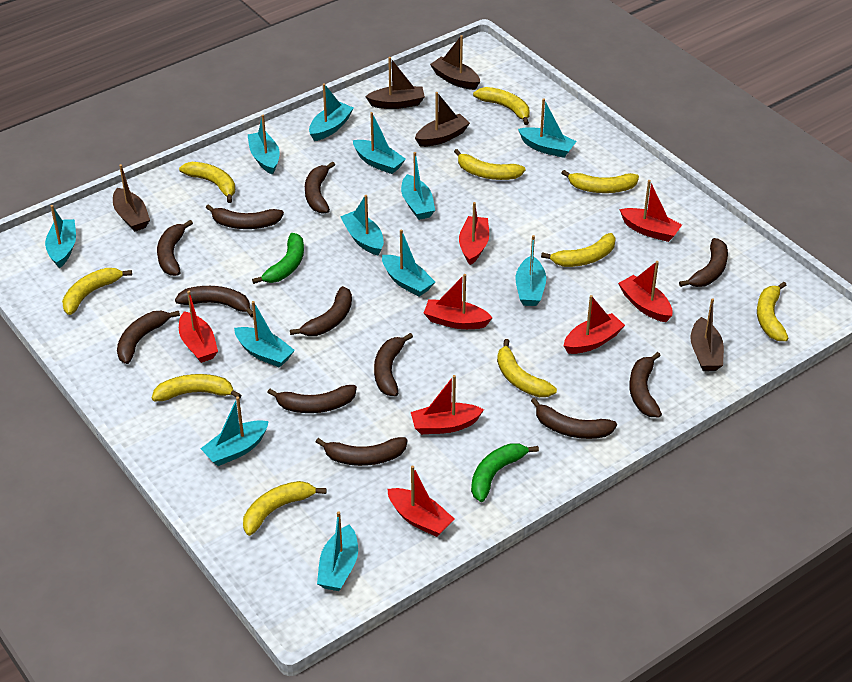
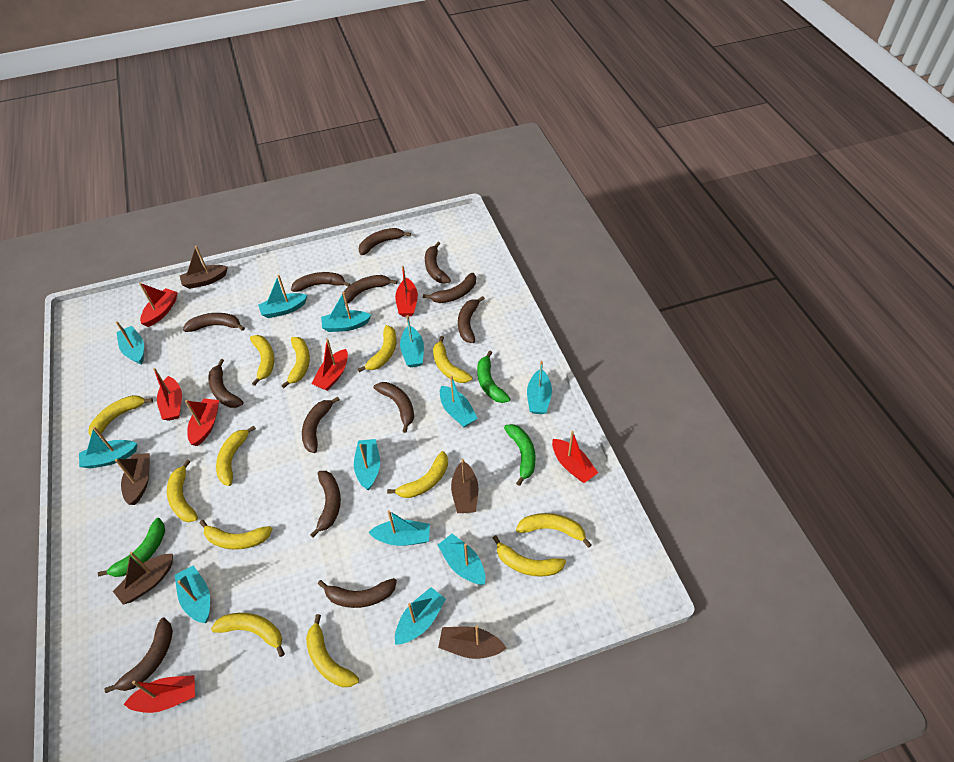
brown banana: [117,311,180,364] [157,220,193,276] [175,286,253,317] [206,204,284,229] [267,385,357,413] [290,286,352,336] [305,161,335,214] [316,437,407,466] [374,333,413,396] [531,398,617,439] [629,352,662,417] [679,238,728,287] = 12 -> [104,618,173,693] [183,313,245,332] [208,359,244,408] [291,272,351,292] [302,397,340,453] [310,471,341,537] [318,578,397,608] [342,275,397,303] [359,228,411,255] [374,382,414,433] [423,273,476,303] [425,242,451,284] [458,296,485,343] = 13
green banana: [252,233,304,284] [471,443,539,502] = 2 -> [98,518,165,577] [477,351,511,403] [504,424,536,486] = 3
red boat: [179,291,218,363] [387,466,455,537] [411,375,484,434] [424,274,493,329] [459,202,489,265] [564,295,625,354] [618,261,673,322] [619,180,682,242] = 8 -> [124,675,195,713] [139,283,178,327] [153,368,182,421] [185,398,219,446] [312,339,348,391] [395,266,418,317] [552,431,598,483] = 7
yellow banana: [62,268,132,315] [152,374,242,401] [179,162,235,203] [243,481,327,536] [454,149,526,180] [473,87,530,125] [497,339,557,397] [541,233,616,267] [562,170,639,193] [757,282,789,341] = 10 -> [88,395,153,437] [167,460,198,522] [200,520,272,550] [211,613,285,657] [216,425,256,486] [250,335,274,386] [281,337,310,388] [306,614,359,687] [358,325,397,372] [387,451,448,498] [433,336,472,383] [493,535,566,577] [516,513,592,548] = 13

